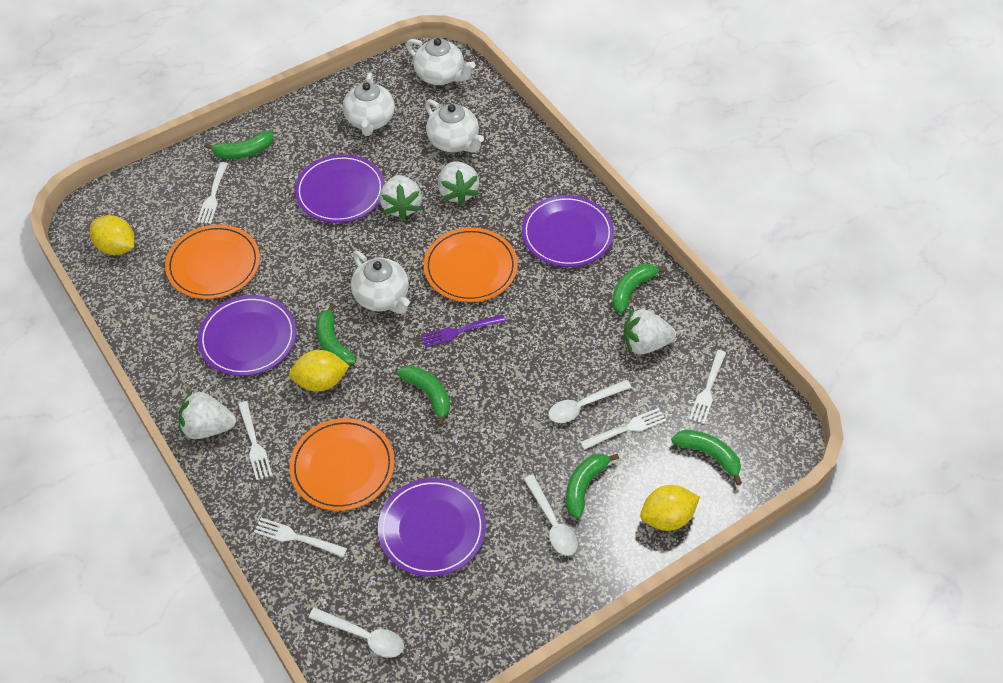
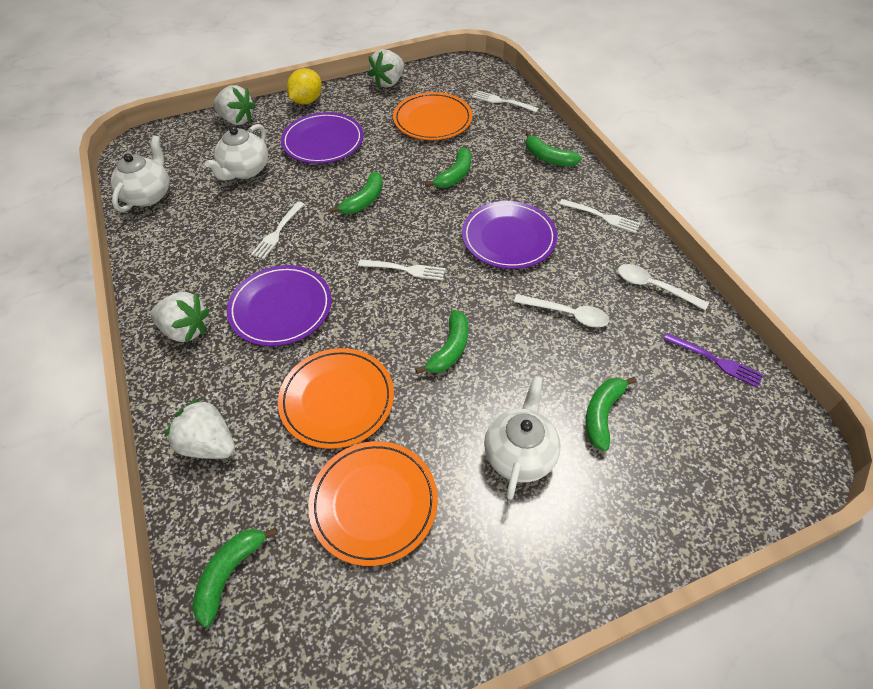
purple plate: [198,295,296,376] [295,154,385,223] [378,478,486,577] [522,195,614,267] = 4 -> [227,265,332,346] [281,112,364,164] [462,201,557,269] = 3
white fork: [197,162,228,224] [238,401,272,480] [254,518,347,557] [580,408,666,450] [689,350,726,424] = 5 -> [251,201,304,259] [358,259,445,281] [472,90,539,112] [559,199,640,233] = 4
white spoon: [309,607,404,658] [524,475,578,556] [548,380,632,423] = 3 -> [514,294,609,327] [618,264,709,310] = 2
white teapot: [343,72,395,136] [351,251,410,314] [406,38,475,85] [425,99,484,153] = 4 -> [111,135,169,212] [205,124,268,181] [484,376,561,500] = 3
yellow lemon: [90,215,134,255] [289,350,349,391] [640,485,700,531] = 3 -> [287,68,322,104] = 1

